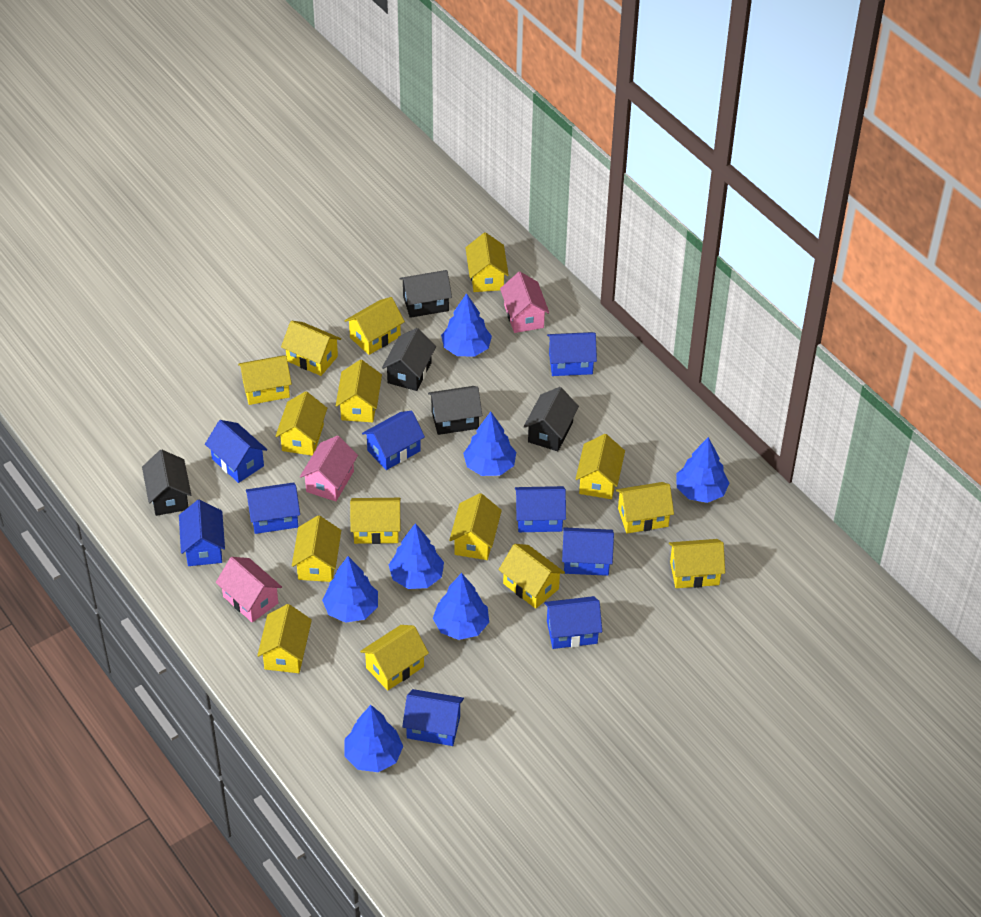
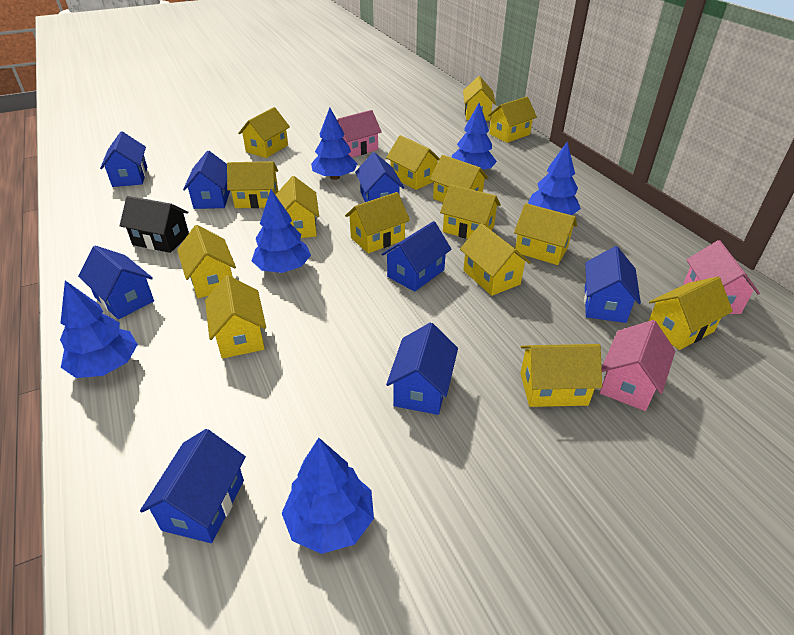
black house: [142,450,191,516] [382,328,436,391] [400,270,452,318] [428,386,482,435] [524,387,579,451] = 5 -> [120,196,189,253] = 1
blue house: [179,500,225,566] [205,420,267,483] [246,482,300,534] [362,411,425,470] [402,689,464,746] [515,486,566,532] [544,596,602,649] [547,332,597,376] [562,527,614,576] = 9 -> [78,246,154,319] [100,131,147,187] [140,429,246,543] [183,151,230,209] [355,152,404,202] [381,221,452,292] [386,323,458,415] [584,246,641,323] = 8
blue tree: [322,556,378,623] [344,705,403,772] [389,523,444,589] [433,573,489,640] [441,293,492,357] [463,412,516,476] [676,437,729,503] = 7 -> [60,281,138,378] [252,190,311,273] [282,438,374,554] [311,108,358,180] [452,103,497,170] [528,142,581,215] = 6

